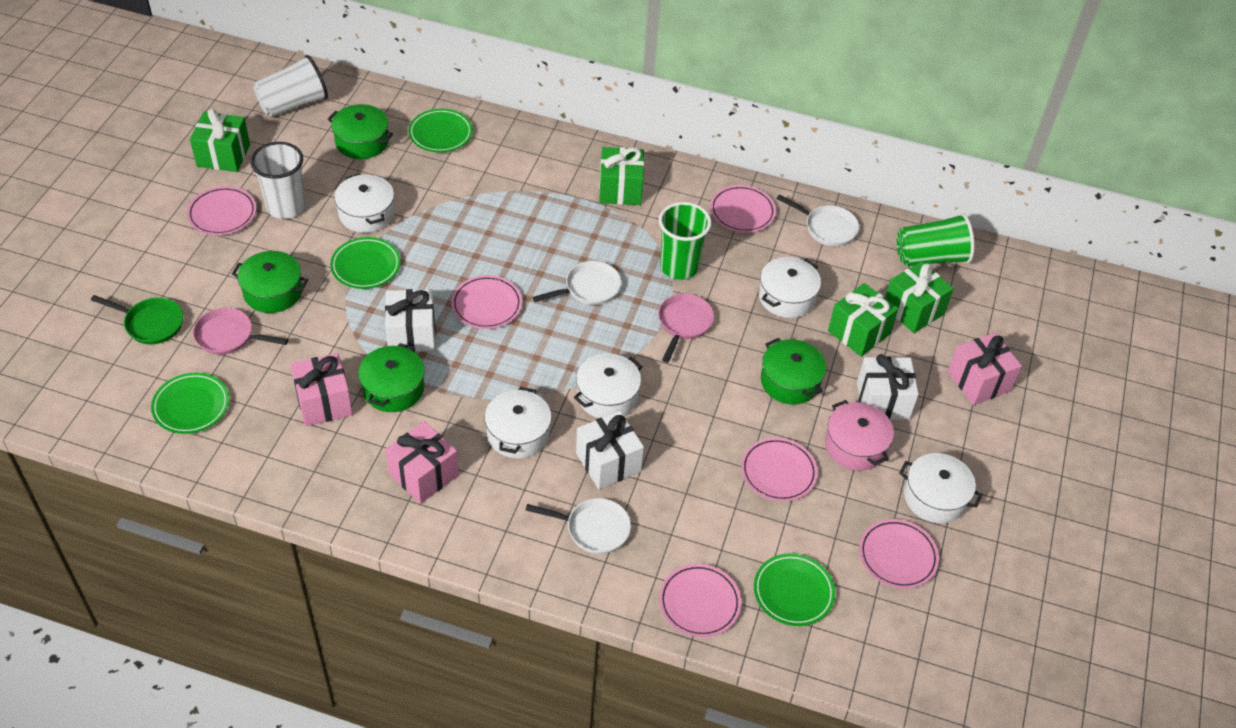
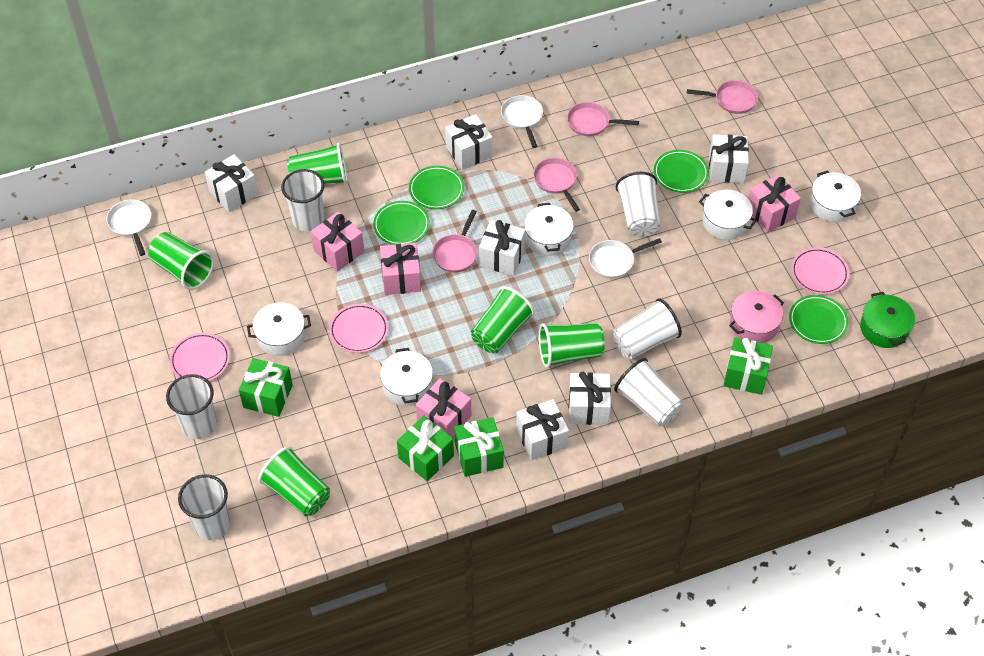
green cup: [659,202,711,280] [897,213,974,266] = 2 -> [148,232,214,290] [258,446,330,516] [287,143,347,184] [471,286,535,353] [539,323,605,368] = 5
green pan: [91,295,183,344] = 1 -> none = 0
green pot: [232,251,308,313] [328,104,393,159] [358,343,425,412] [761,338,826,404] = 4 -> [860,292,915,348] = 1
pink gift: [290,353,353,426] [385,421,459,504] [948,333,1022,405] = 3 -> [311,212,364,272] [380,243,421,295] [416,378,471,438] [748,174,801,232] = 4
pink pan: [193,308,288,355] [658,294,714,363] = 2 -> [432,210,478,273] [533,158,580,212] [567,102,639,136] [687,80,758,114] = 4
pink plate: [187,186,256,235] [451,275,522,329] [659,564,741,637] [710,185,776,233] [741,437,818,502] [859,519,939,589] = 6 -> [170,333,230,381] [329,304,388,353] [791,247,849,295] = 3
white cup: [251,142,305,219] [253,55,328,117] = 2 -> [166,374,217,439] [178,474,231,540] [281,169,324,231] [613,299,682,359] [614,358,683,426] [616,172,660,237] = 6
white gift: [385,289,435,352] [576,411,644,489] [857,354,919,420] = 3 -> [205,154,258,212] [445,114,493,170] [479,220,526,276] [516,399,569,460] [569,372,611,425] [709,134,749,183] = 6

